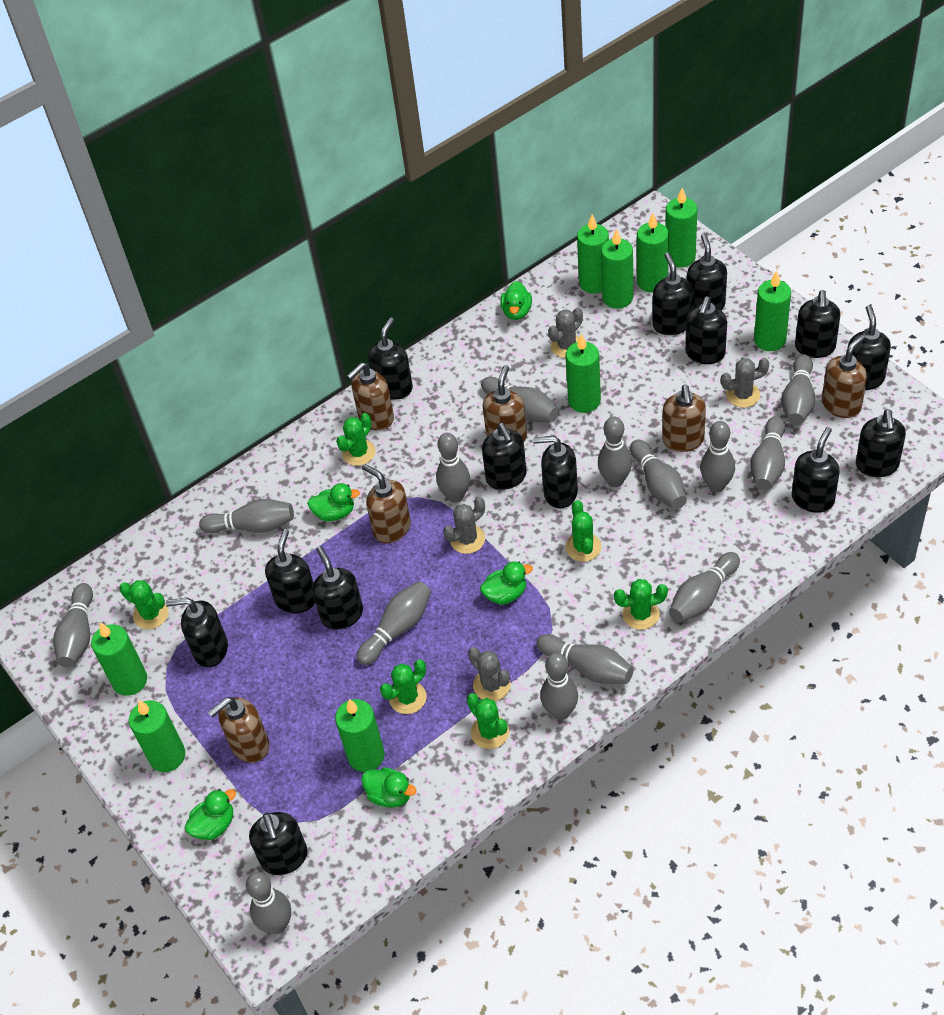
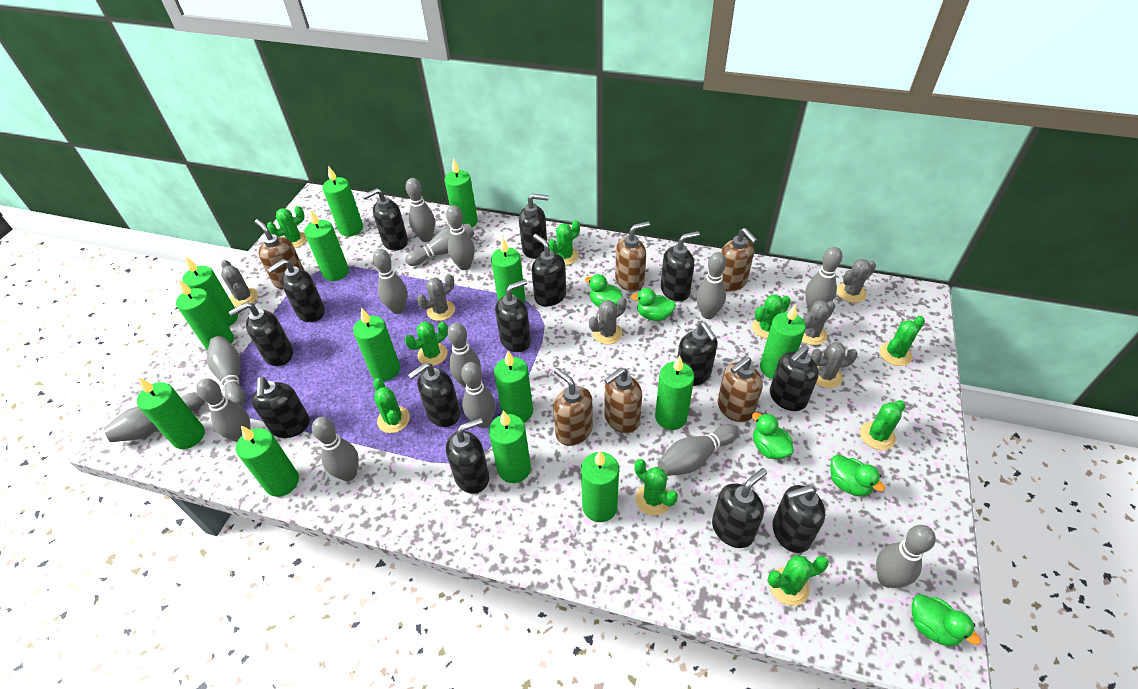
green cactus: [119,580,169,629] [336,413,376,466] [380,660,427,714] [467,693,509,749] [566,500,602,562] [614,579,668,630] = 6 -> [267,206,307,248] [373,378,410,433] [405,321,448,366] [548,220,580,265] [634,459,678,516] [752,294,791,339] [767,555,829,606] [860,400,905,450] [880,316,925,366] = 9
green candle: [91,622,147,696] [129,700,185,772] [335,699,385,772] [565,334,601,413] [577,215,609,294] [601,229,633,309] [637,213,669,293] [665,188,697,268] [754,270,791,351] = 9 -> [137,377,205,449] [176,280,234,350] [182,256,238,327] [236,425,299,497] [304,209,349,281] [322,166,363,236] [353,308,400,381] [444,158,478,227] [489,410,531,483] [491,238,525,303] [494,351,533,423] [581,451,619,522] [655,356,694,430] [760,304,806,379] = 14
grey cactus: [443,497,485,554] [468,647,511,701] [548,308,583,358] [721,358,769,408] = 4 -> [221,260,258,307] [417,274,455,321] [589,297,627,344] [802,300,835,345] [811,342,858,388] [837,259,876,303] = 6

